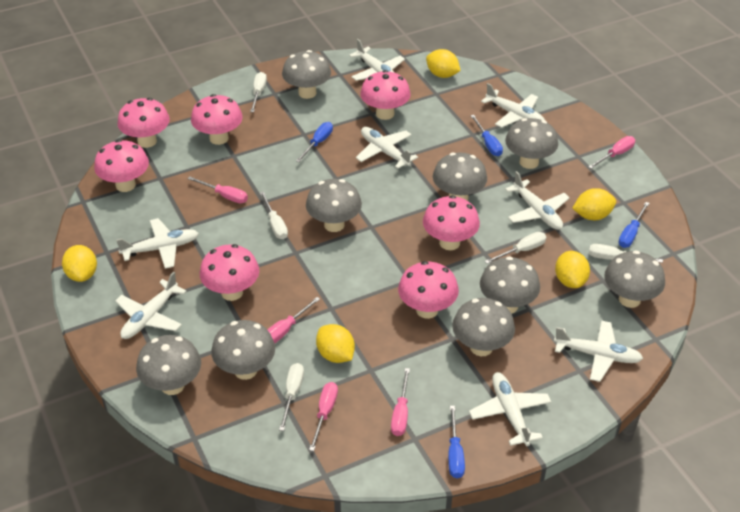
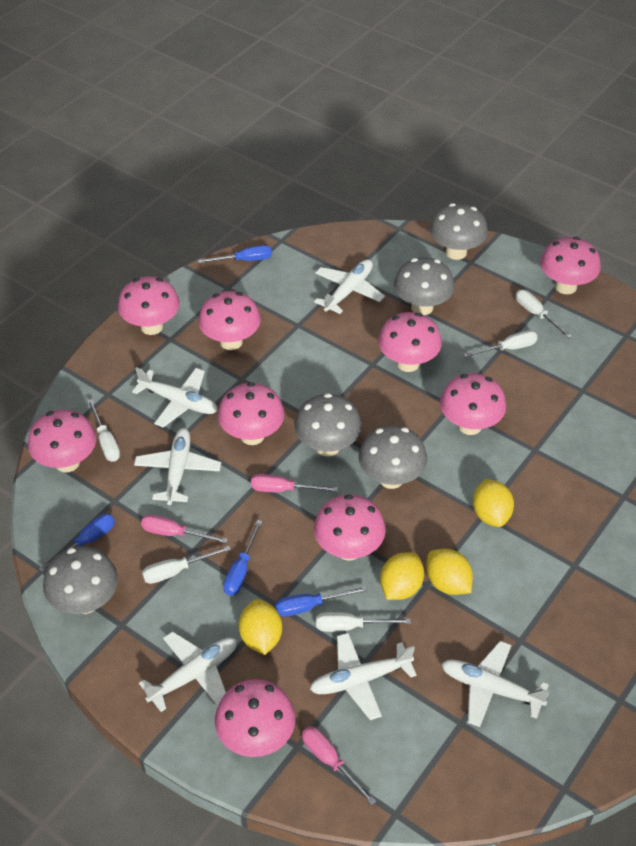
grey mushroom: [136,335,201,395] [211,320,275,380] [282,50,331,99] [306,179,362,232] [433,152,487,201] [452,298,515,356] [480,256,540,314] [505,118,558,169] [604,251,665,308] = 9 -> [43,546,118,614] [295,393,362,457] [358,425,427,489] [394,257,455,315] [430,203,488,260] = 5
pink mushroom: [94,140,149,192] [117,98,170,148] [191,94,243,145] [200,244,259,301] [360,70,411,120] [398,261,459,319] [423,195,480,250] = 7 -> [28,409,96,472] [118,276,180,335] [198,291,261,350] [215,679,295,757] [218,382,285,445] [314,494,386,561] [378,312,442,372] [440,373,506,435] [540,237,601,294] = 9
pink screwdriver: [188,177,248,203] [267,297,320,343] [309,382,338,451] [391,368,410,436] [588,136,635,169] = 5 -> [141,514,228,543] [251,474,338,492] [302,726,376,806] = 3
white plane: [115,272,186,339] [116,218,199,269] [349,39,405,81] [356,127,418,169] [469,372,551,446] [481,83,545,128] [505,171,570,230] [554,320,643,382] = 8 -> [132,367,218,427] [134,428,221,505] [139,632,237,712] [310,633,417,720] [314,259,385,314] [441,641,550,727] = 6
yellow lemon: [62,245,97,282] [316,324,355,363] [426,49,461,78] [555,251,590,288] [572,188,616,220] = 5 -> [238,599,282,655] [380,552,424,600] [426,549,473,595] [473,479,514,527] = 4

